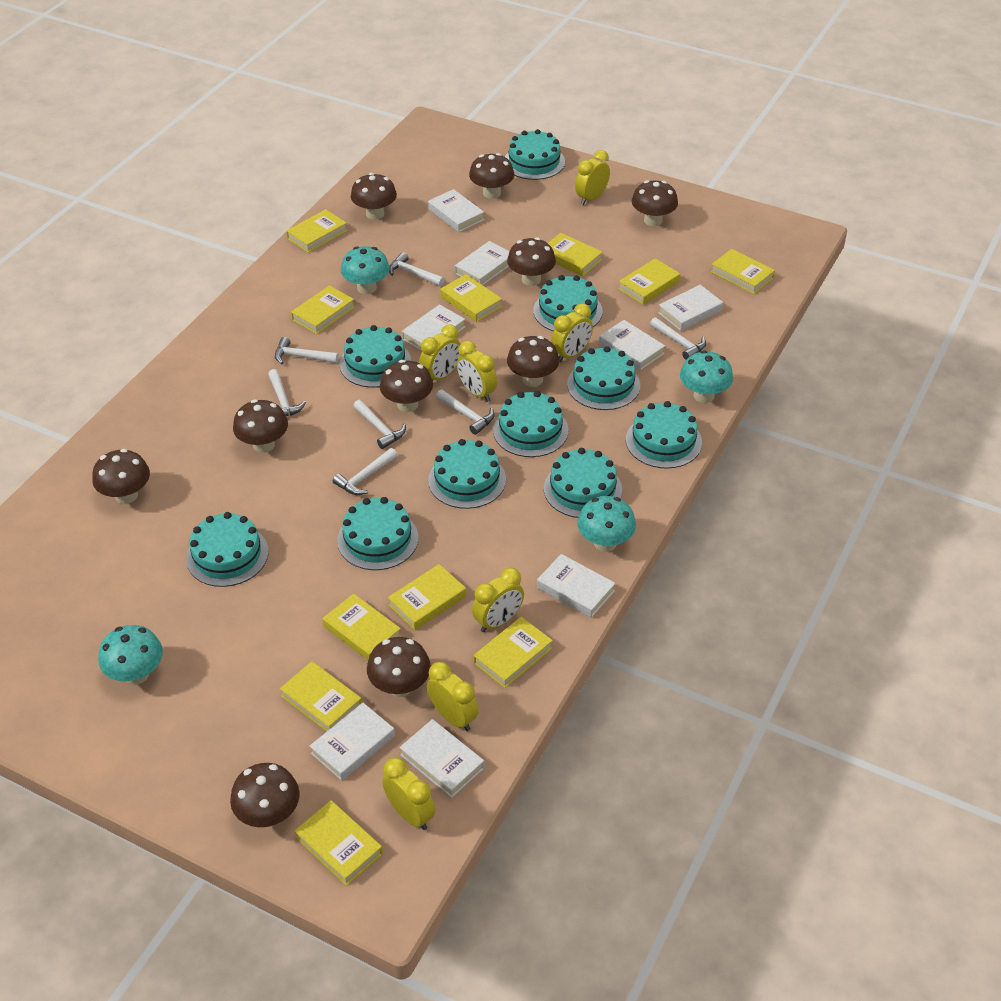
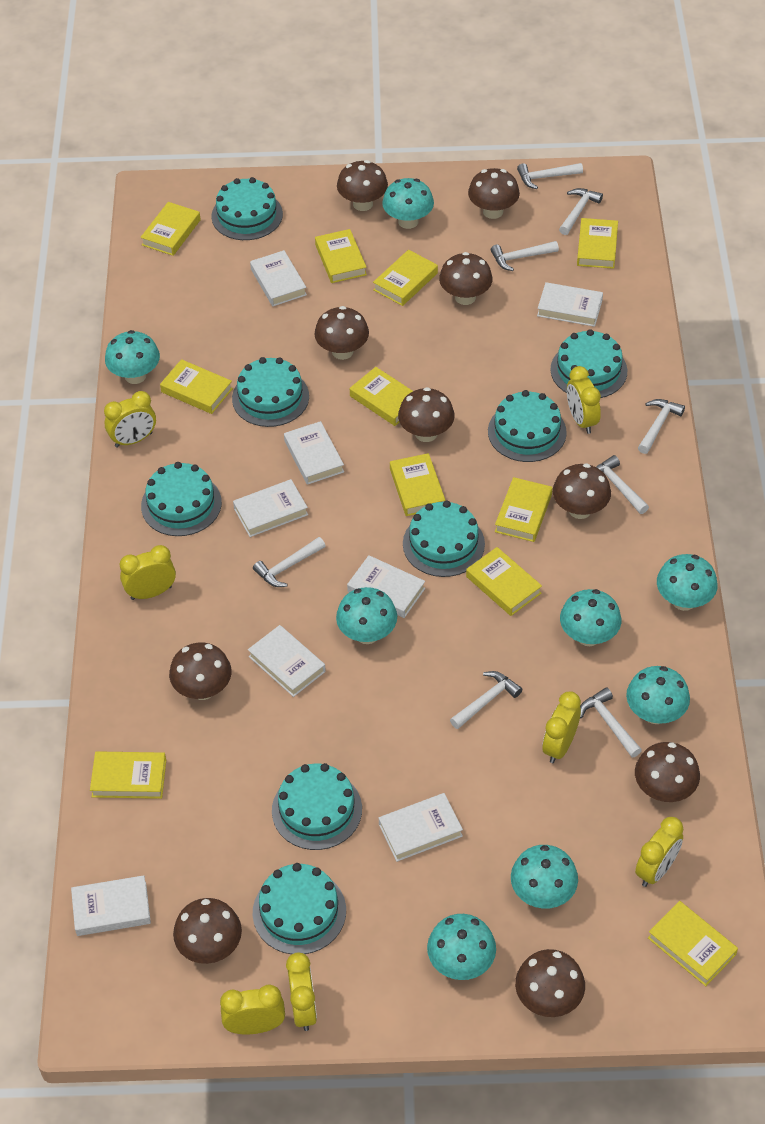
turquoise cake: [186,512,268,587] [337,497,418,570] [340,325,411,388] [428,439,506,509] [493,391,568,457] [505,129,565,180] [533,275,603,331] [544,448,622,518] [567,346,640,410] [626,401,702,469] = 10 -> [141,462,222,536] [211,177,283,240] [232,357,309,427] [253,863,346,954] [272,763,362,850] [403,500,485,577] [488,390,567,462] [550,329,627,398] = 8
turquoise mushroom: [98,625,163,684] [341,246,390,294] [577,496,636,552] [680,350,733,403] = 4 -> [105,330,160,384] [336,587,397,644] [382,178,434,229] [427,914,496,980] [511,845,578,909] [560,589,621,646] [626,666,690,724] [657,554,718,611] = 8
white hammer: [268,369,306,416] [275,337,339,364] [333,448,398,495] [353,400,406,449] [389,252,445,286] [436,389,495,435] [650,317,706,360] = 7 -> [253,537,325,587] [450,671,522,729] [491,241,559,271] [517,163,583,189] [559,188,603,235] [580,687,642,757] [596,455,649,514] [638,399,685,454] = 8

